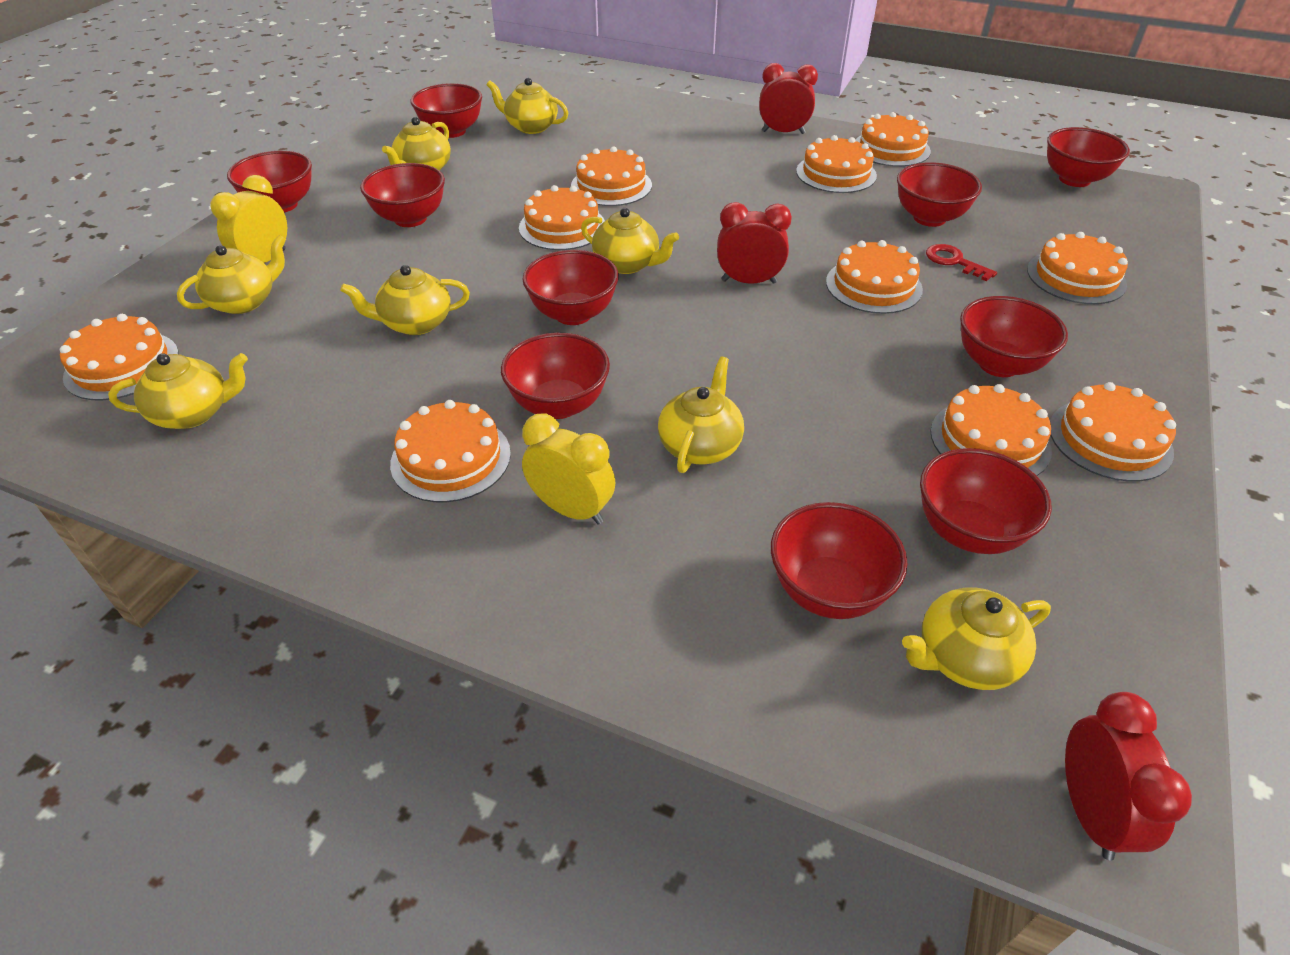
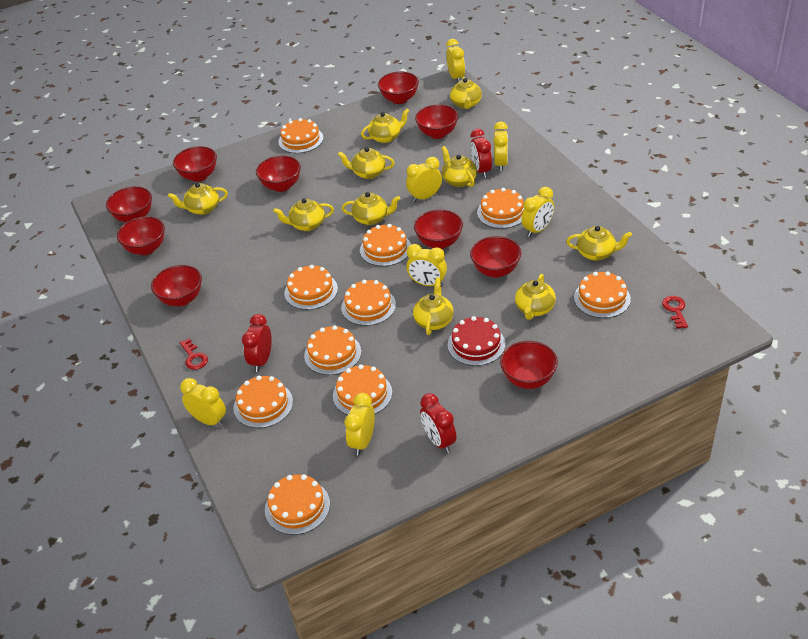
red cake: none = 0 -> [448,316,505,366] = 1
red key: [926,244,997,281] = 1 -> [180,338,208,370] [662,296,688,328] = 2
yellow clock: [210,175,287,263] [522,414,615,524] = 2 -> [180,378,226,427] [345,393,375,455] [406,157,442,202] [406,244,447,287] [446,39,465,82] [493,121,508,171] [522,187,554,237] = 7
yellow teapot: [108,353,248,429] [177,235,286,314] [340,265,470,335] [382,117,451,171] [486,78,568,134] [581,208,679,274] [658,357,744,473] [902,587,1051,690] = 8 -> [168,183,228,215] [273,198,334,231] [337,147,395,179] [342,192,400,225] [361,109,409,143] [413,277,454,335] [442,146,477,187] [450,77,482,109] [515,274,556,320] [566,226,632,261] = 10

